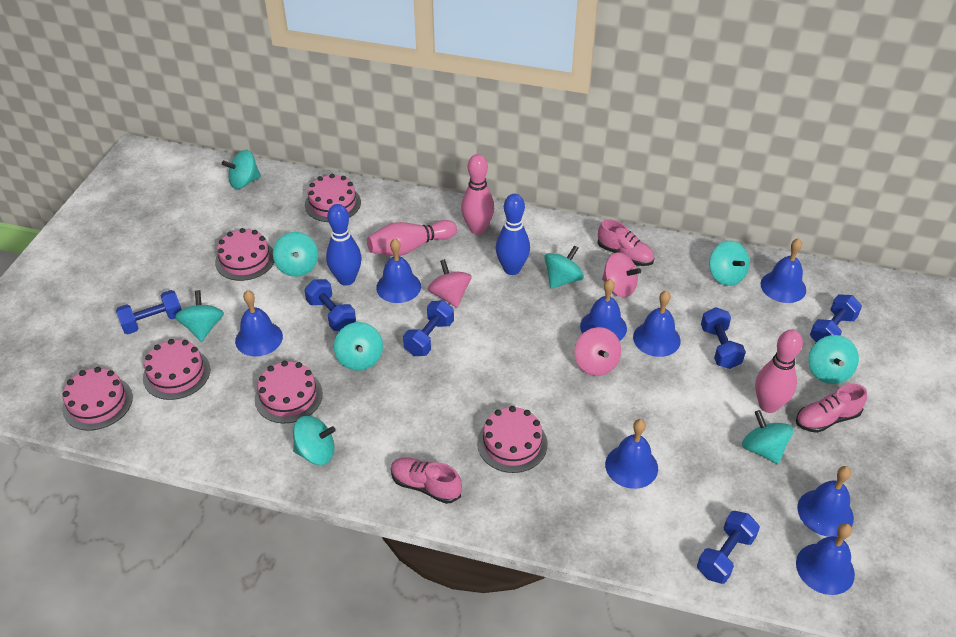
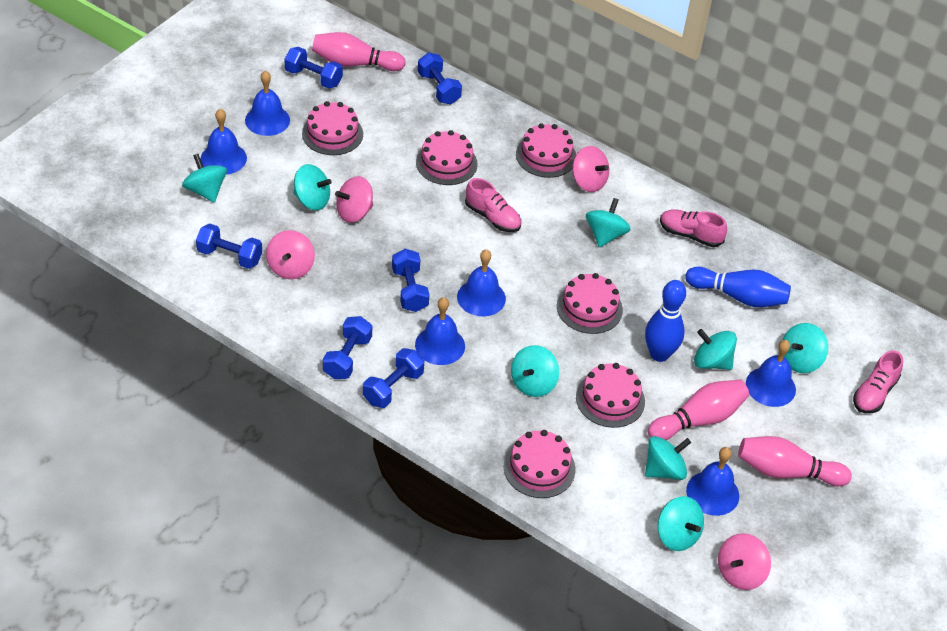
blue bell: [235,290,283,357] [376,238,421,303] [580,279,627,341] [605,419,658,489] [633,291,681,357] [760,238,806,303] [796,523,855,595] [797,466,854,537] = 8 -> [201,109,247,175] [245,70,290,136] [415,297,465,365] [457,249,506,316] [686,447,739,516] [746,340,796,407] = 6
pink spinning top: [427,259,472,307] [574,327,621,376] [602,252,641,297] = 3 -> [266,230,315,279] [335,176,373,223] [572,146,609,192] [718,533,771,590] = 4
turquoise spinning top: [175,290,224,342] [222,150,261,189] [273,232,318,277] [293,416,336,465] [334,322,383,371] [544,245,584,289] [709,241,750,286] [742,410,794,464] [808,335,859,384] = 9 -> [182,154,227,203] [294,164,332,210] [511,345,559,397] [586,198,631,247] [645,436,691,480] [658,496,704,551] [694,329,737,370] [783,323,828,373] = 8

